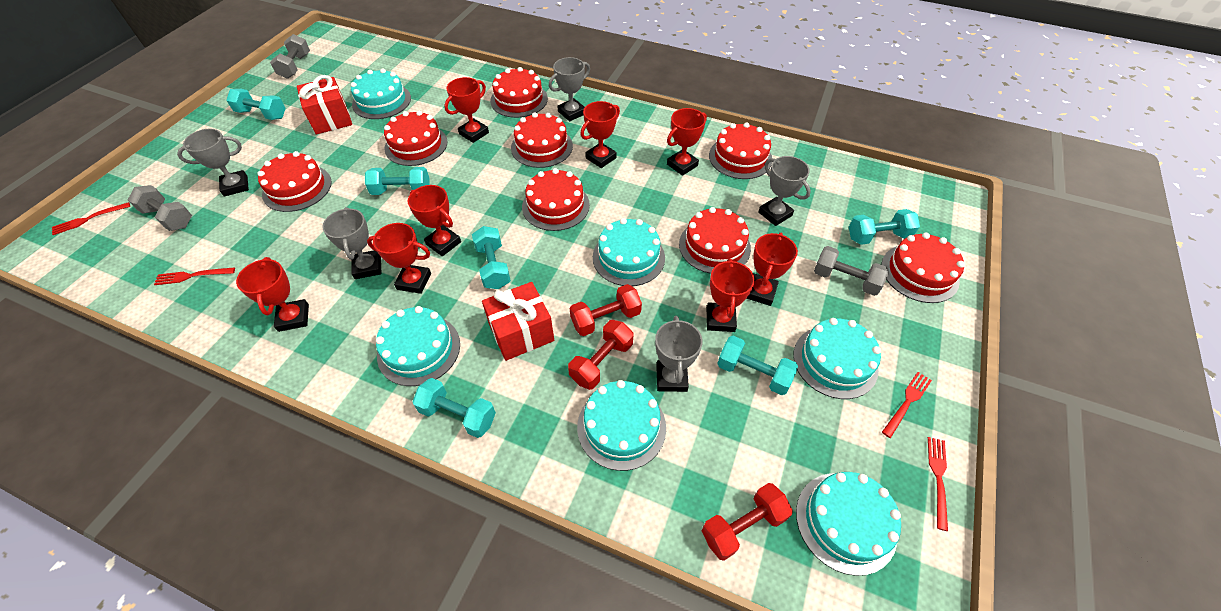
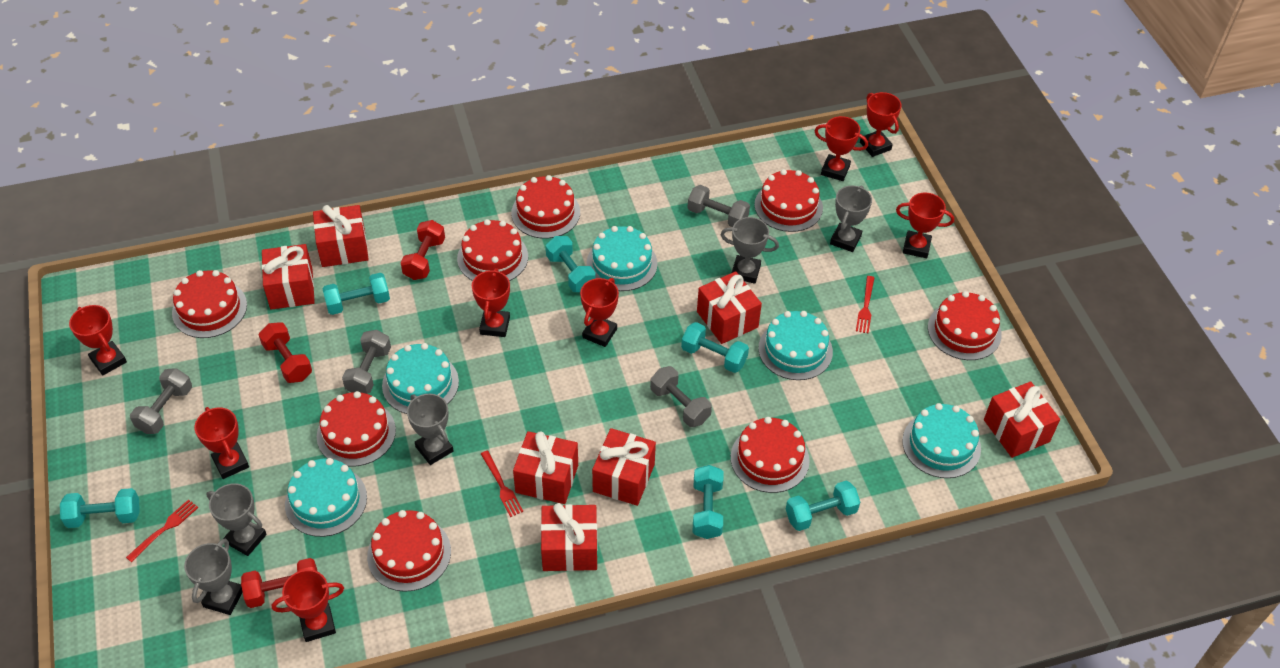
grey dumbbell: [128,185,192,231] [270,34,310,79] [814,246,889,296] = 3 -> [130,368,192,434] [342,330,391,394] [650,366,712,427] [687,185,750,227] = 4
red fork: [52,202,130,235] [154,267,235,285] [882,372,932,438] [928,437,948,531] = 4 -> [126,499,198,562] [481,451,523,517] [856,276,875,333] = 3
red gift: [297,75,352,134] [482,282,554,361] = 2 -> [262,244,315,310] [313,205,369,267] [513,431,578,504] [541,503,598,571] [592,428,656,506] [697,271,762,344] [984,381,1060,458] = 7
turquoise cake: [351,69,411,119] [376,306,460,386] [577,380,666,471] [593,218,665,286] [793,318,881,399] [796,472,901,576] = 6 -> [285,458,367,537] [382,343,459,414] [587,226,658,291] [758,311,833,380] [902,403,981,478] = 5

